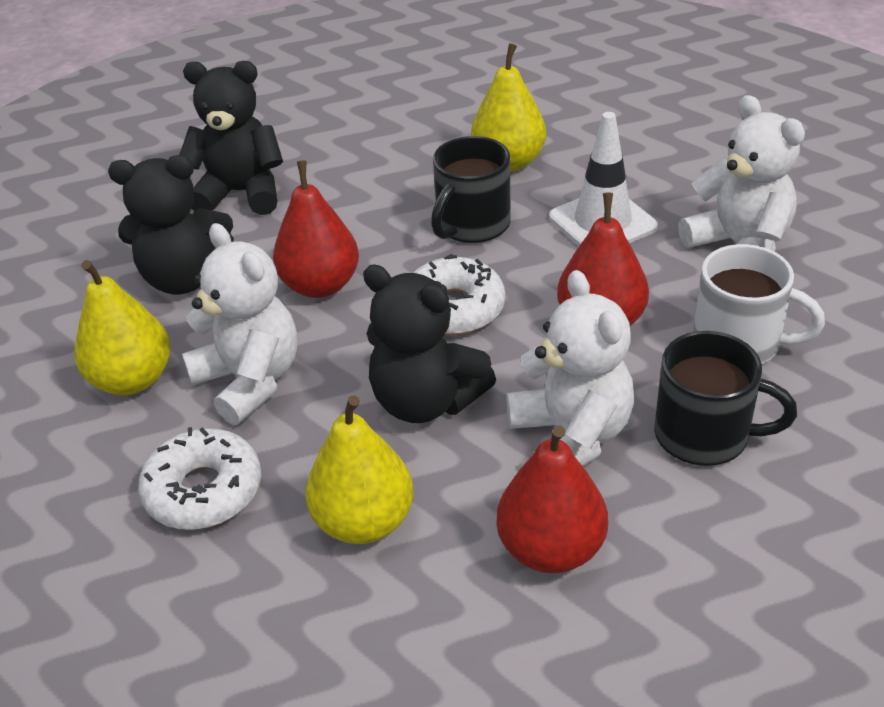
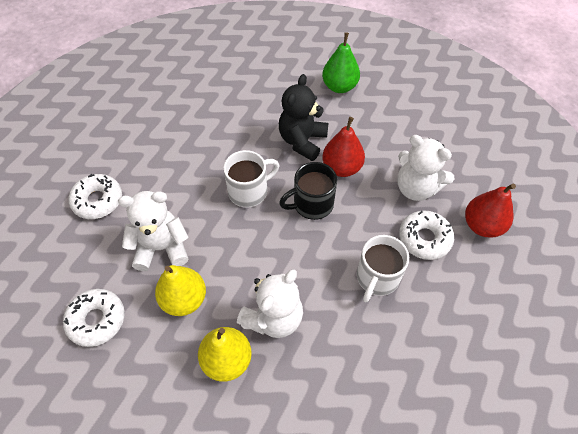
black mug: [431,136,511,243] [654,331,797,466] = 2 -> [279,162,337,220] = 1
black teddy bear: [108,155,234,294] [179,61,283,215] [363,264,496,423] = 3 -> [279,74,328,161] = 1
green pear: none = 0 -> [322,32,360,93] = 1
red pear: [273,161,359,298] [496,425,608,573] [557,192,649,326] = 3 -> [322,117,365,177] [465,184,516,238] = 2
white donut: [138,427,261,530] [413,254,505,335] = 2 -> [63,289,125,347] [69,174,122,219] [399,210,454,260] = 3
white mug: [693,244,825,364] = 1 -> [224,150,279,207] [357,235,409,302] = 2
white traffic cone: [549,112,658,246] = 1 -> none = 0
yellow pear: [75,260,171,395] [306,395,414,544] [471,43,546,171] = 3 -> [155,265,206,316] [198,327,252,382] = 2

